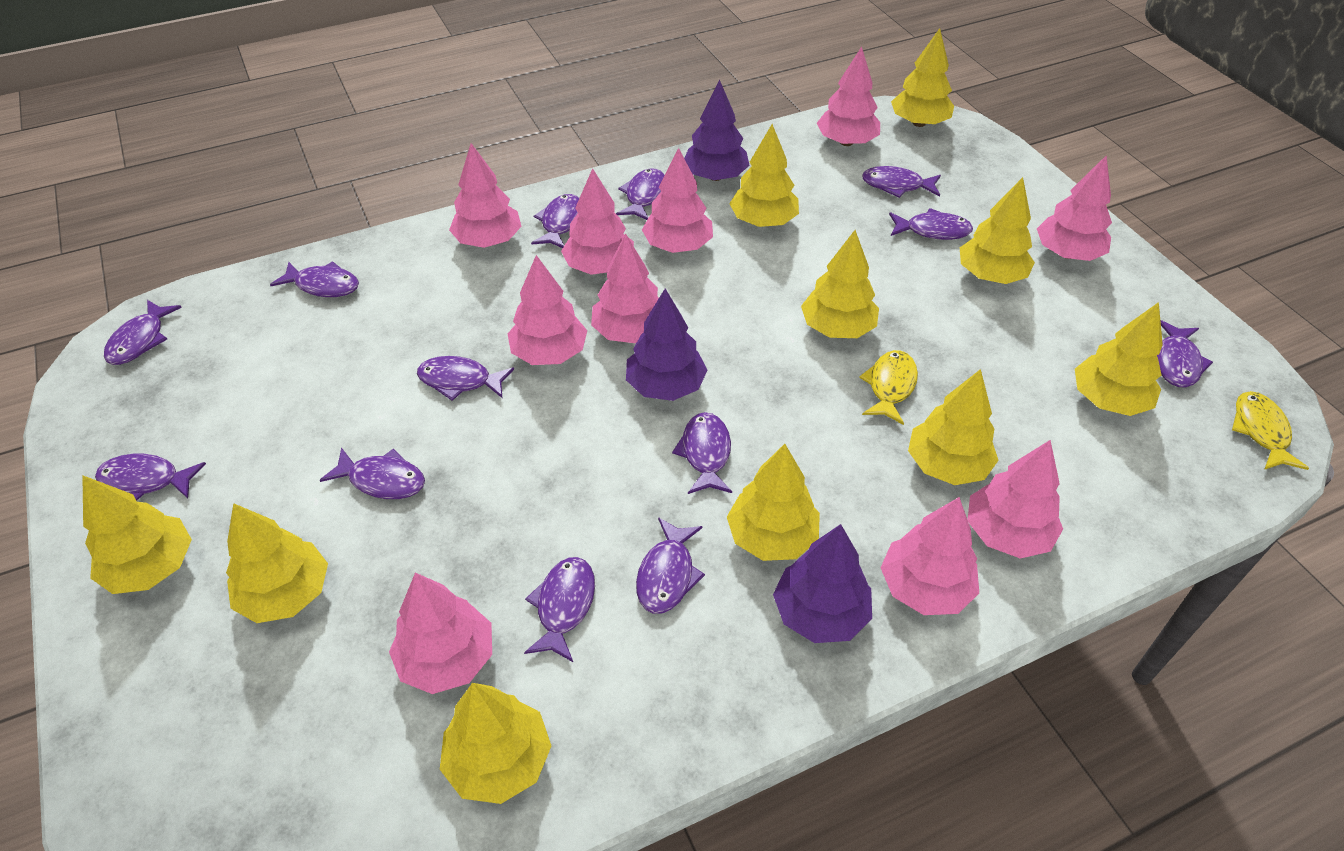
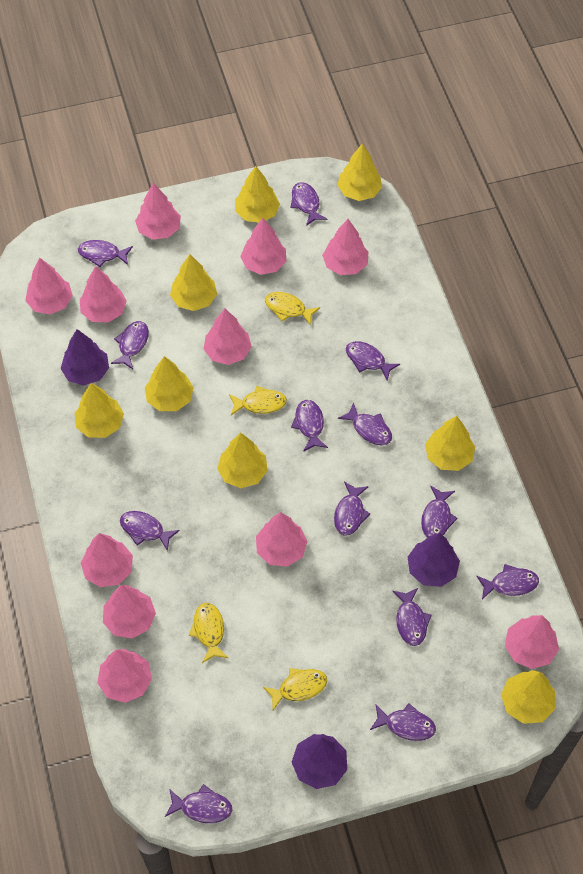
pink tree: [389,573,492,694] [449,143,522,248] [508,255,588,365] [561,168,634,275] [591,234,659,343] [642,148,713,253] [817,46,880,146] [881,497,979,615] [968,440,1063,559] [1037,156,1112,261] = 10 -> [25,258,73,314] [80,266,127,323] [81,533,133,587] [97,649,152,703] [103,585,156,638] [135,183,181,240] [204,309,252,365] [240,218,286,275] [256,512,308,567] [322,219,369,275] [505,615,559,669] = 11
yellow fish: [859,350,918,425] [1232,391,1309,470] = 2 -> [189,603,228,663] [229,386,287,415] [263,668,327,710] [265,292,320,326] = 4
yellow tree: [82,475,192,594] [226,503,328,623] [440,683,551,804] [727,444,820,561] [729,124,799,227] [801,230,879,338] [891,28,954,127] [908,369,999,485] [960,177,1035,284] [1075,302,1163,416] = 10 -> [75,383,124,438] [145,356,194,411] [170,254,217,311] [217,433,268,488] [235,166,280,222] [337,143,382,201] [425,416,475,471] [501,670,555,724] = 8

